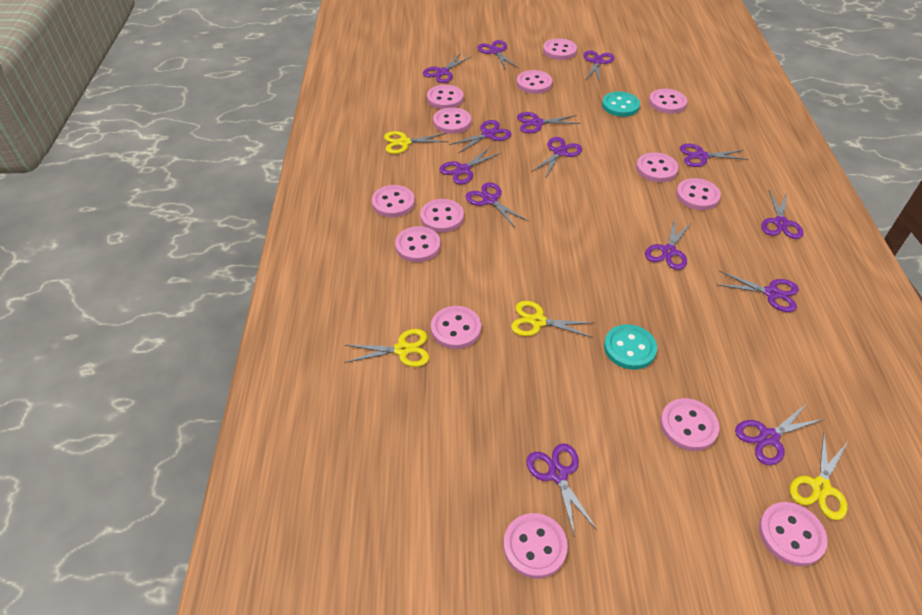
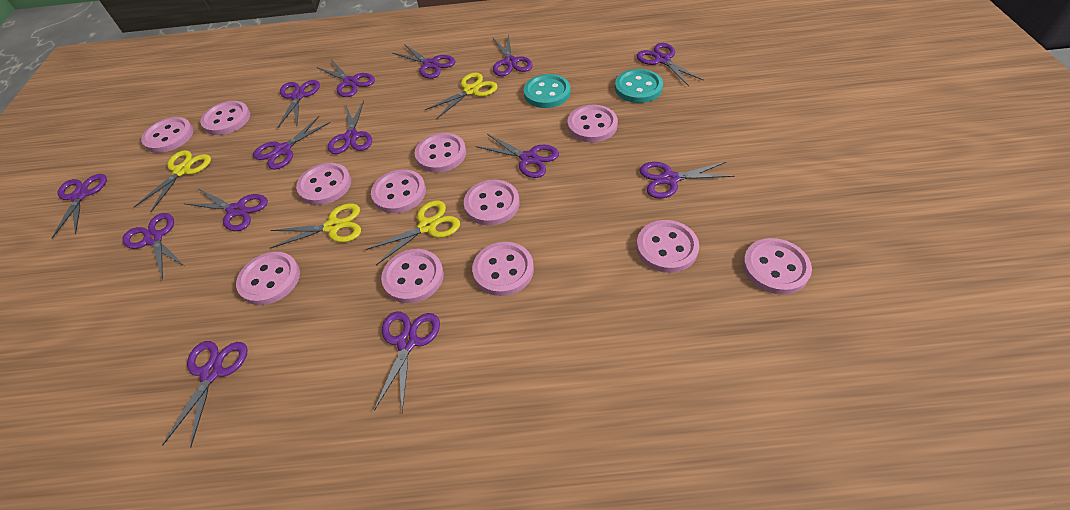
pink button: [372,185,415,217] [395,226,441,262] [420,199,464,233] [427,85,463,109] [431,306,481,349] [433,107,471,134] [503,513,568,579] [517,70,553,94] [543,38,577,60] [636,152,679,182] [649,89,687,114] [660,398,719,451] [676,178,721,210] [759,502,828,566] = 14 -> [141,117,194,153] [200,101,250,135] [236,252,300,305] [296,163,351,205] [371,169,426,213] [381,249,444,303] [415,133,466,173] [464,180,520,226] [472,242,534,296] [568,105,618,142] [636,220,699,273] [743,238,812,295] = 12

